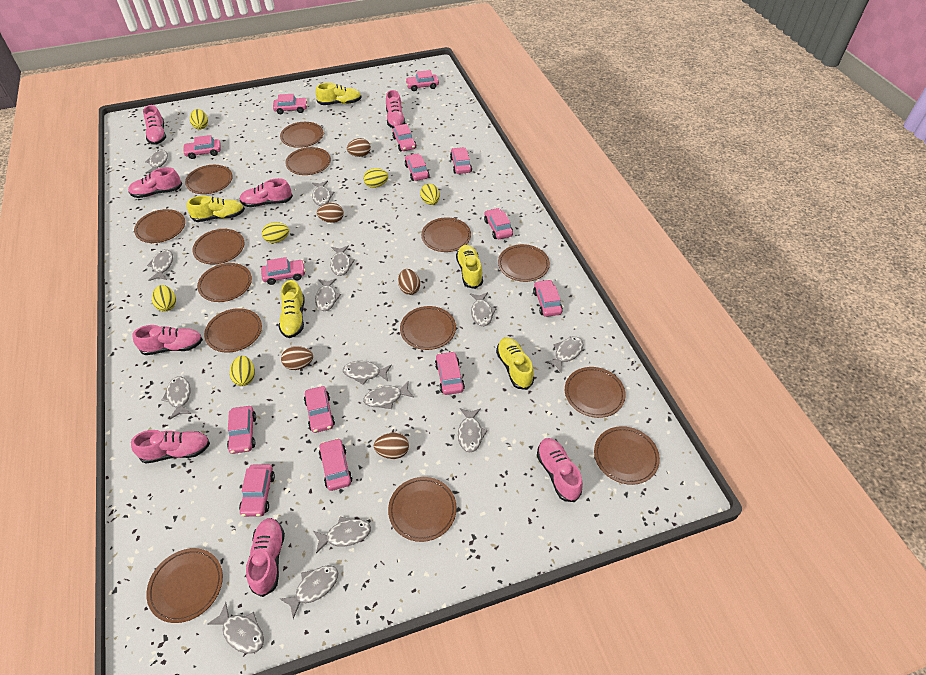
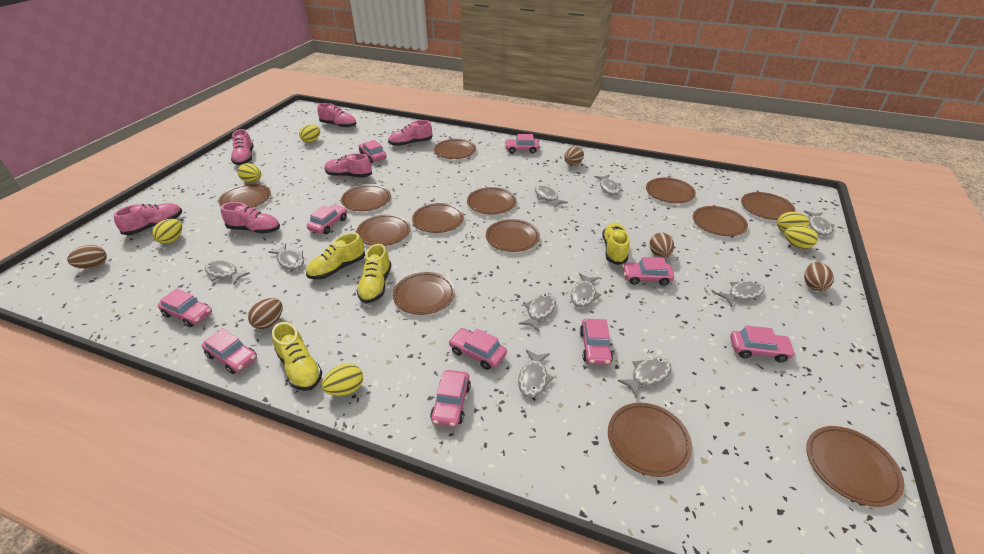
brown plate: [134,209,185,243] [146,548,223,623] [185,165,233,194] [192,229,244,265] [197,263,252,302] [204,308,262,352] [280,122,324,148] [285,147,331,175] [388,477,457,542] [400,306,456,350] [421,217,471,252] [498,244,550,282] [565,367,626,418] [594,426,660,485] = 14 -> [218,184,271,208] [341,184,391,211] [356,214,411,246] [393,272,455,315] [412,203,464,233] [434,139,476,159] [467,187,516,215] [486,219,540,252] [608,403,692,477] [646,178,696,203] [693,206,748,236] [741,192,796,220] [806,426,904,507] = 13
grey fish: [145,150,168,174] [147,249,173,281] [161,376,191,419] [207,602,264,654] [280,565,338,619] [312,181,334,206] [313,517,371,554] [315,279,341,311] [330,246,355,276] [343,361,392,385] [363,381,414,409] [458,408,488,452] [470,292,497,326] [545,337,583,372] = 14 -> [205,260,250,285] [268,244,304,270] [518,350,554,398] [519,293,556,331] [535,185,568,208] [571,273,601,308] [594,175,621,195] [618,357,671,398] [716,281,764,307] [804,211,835,236] = 10
pink car: [183,135,221,159] [227,406,256,454] [239,464,275,517] [261,257,305,285] [273,94,307,114] [304,386,335,433] [319,438,353,491] [392,124,416,151] [405,70,439,91] [405,153,429,181] [435,351,465,395] [450,147,472,174] [484,208,513,239] [533,279,563,317] = 14 -> [158,288,212,327] [202,328,257,374] [307,205,347,234] [359,140,387,163] [430,370,471,427] [449,328,507,370] [505,134,540,153] [580,319,613,365] [622,257,674,286] [730,326,796,362] = 10
pink shoe: [128,167,182,198] [131,430,210,464] [132,325,203,355] [143,105,166,145] [240,178,293,207] [246,518,285,597] [386,90,405,128] [537,438,583,502] = 8 -> [114,203,182,235] [221,202,280,234] [231,129,254,165] [317,103,356,128] [324,153,372,178] [388,120,433,146] = 6
yellow shoe: [187,195,245,222] [279,280,305,338] [315,83,362,105] [456,245,483,289] [496,337,534,390] = 5 -> [272,322,322,391] [306,233,365,280] [357,244,391,303] [602,222,629,265] = 4

